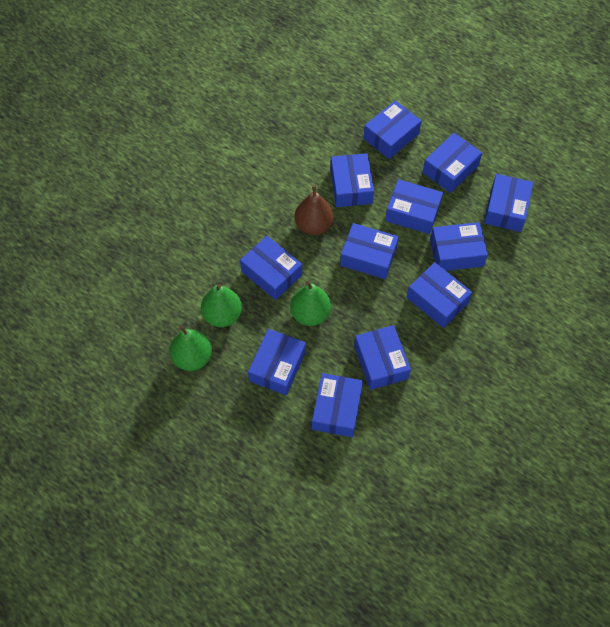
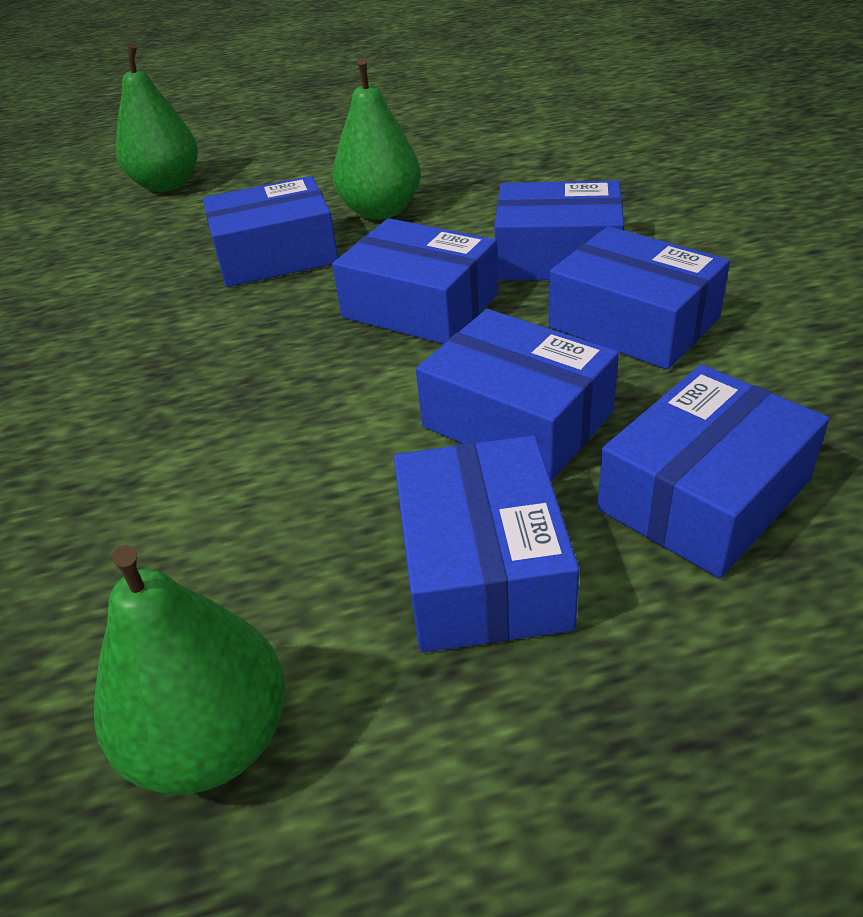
blue box: [240,236,302,300] [248,329,306,395] [312,373,363,437] [330,153,374,207] [340,223,399,279] [354,325,411,390] [363,101,422,159] [385,179,443,234] [407,262,472,328] [423,133,482,193] [430,222,488,271] [484,174,533,232] = 12 -> [203,176,338,287] [332,218,498,344] [394,435,579,653] [416,309,619,481] [494,180,624,280] [549,226,730,370] [597,364,829,578] = 7
brown pear: [295,185,334,235] = 1 -> none = 0

